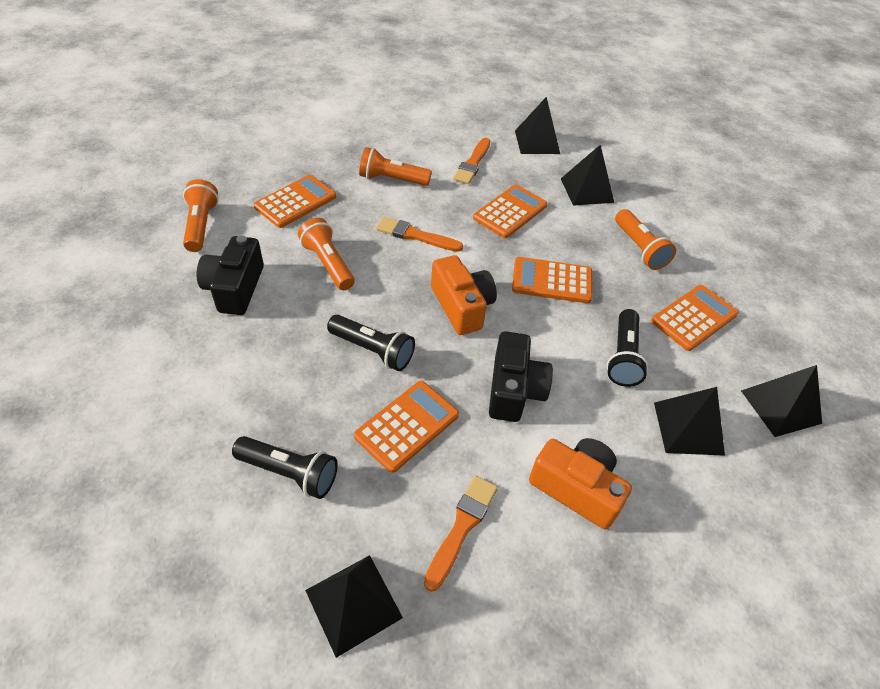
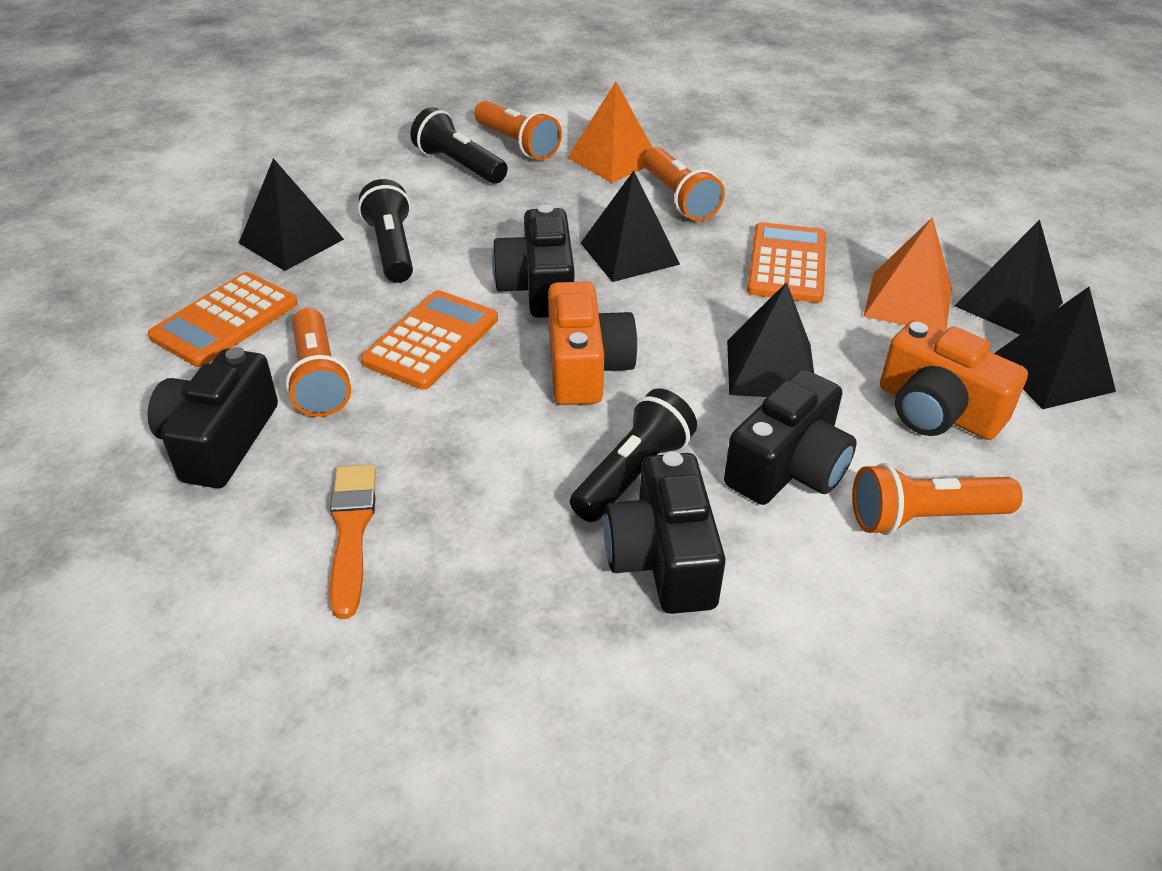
black camera: [197,235,264,315] [489,331,553,422] = 2 -> [148,347,278,488] [492,205,574,318] [604,452,726,614] [724,369,856,505] = 4
orange brush: [376,217,463,252] [424,476,498,592] [453,138,490,184] = 3 -> [330,464,376,619] = 1
orange calculator: [254,175,336,228] [354,381,459,473] [473,185,547,238] [512,257,592,303] [651,285,738,351] = 5 -> [148,272,298,367] [361,290,498,390] [747,222,826,303] = 3
orange pyramid: none = 0 -> [567,82,652,183] [864,217,952,332] = 2

